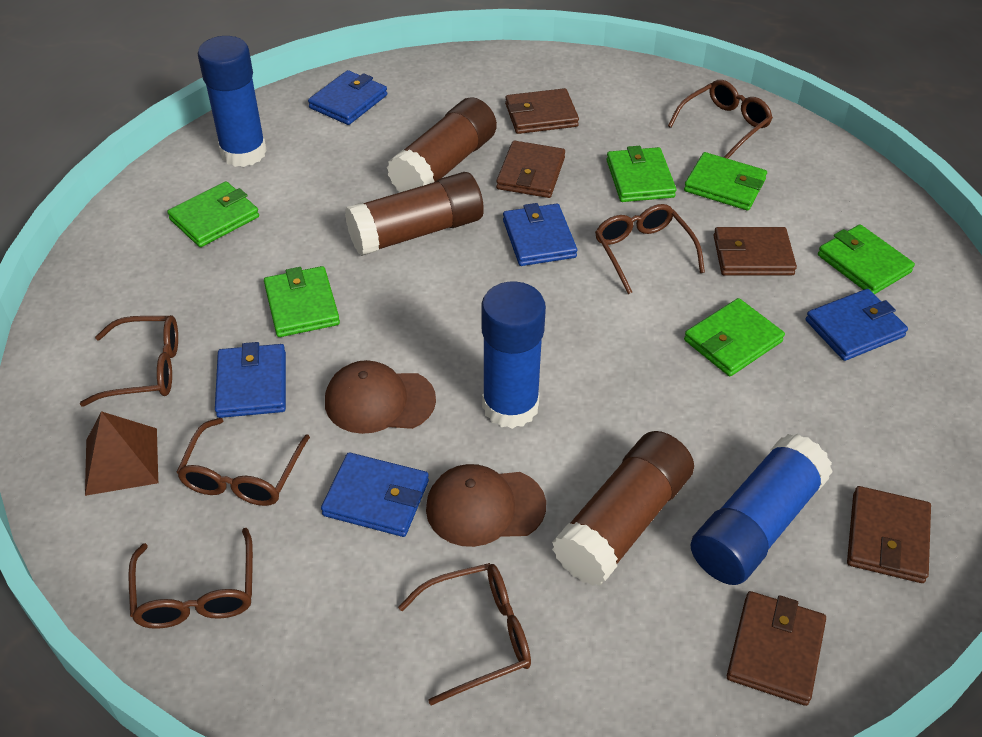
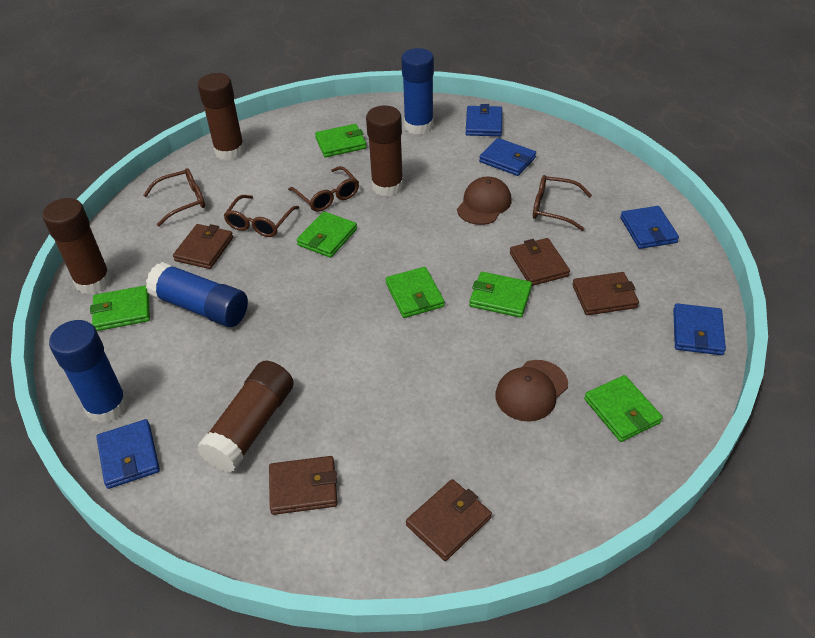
brown glasses: [80,315,178,406] [128,528,253,629] [176,418,310,506] [398,563,531,705] [595,204,705,294] [668,80,773,159] = 6 -> [143,168,205,227] [223,195,299,237] [288,166,359,212] [533,175,592,231] = 4
brown glue stick: [345,172,484,256] [387,97,497,192] [552,431,694,586] = 3 -> [42,198,111,294] [197,361,294,473] [198,73,245,160] [366,106,404,197] = 4
brown pyramid: [85,411,158,496] = 1 -> none = 0

